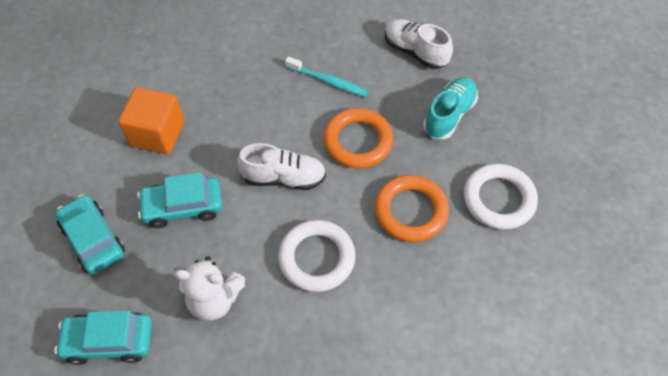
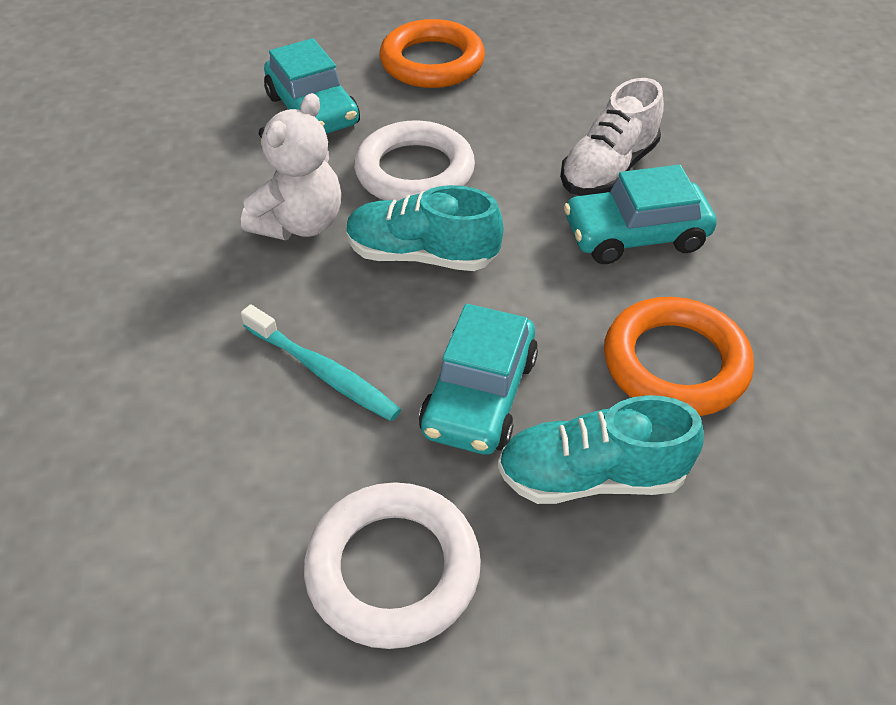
orange cube: [118,87,184,154] = 1 -> none = 0
turquoise shoe: [423,77,478,139] = 1 -> [346,185,503,271] [498,395,704,504] = 2
white shoe: [237,143,326,190] [385,19,453,69] = 2 -> [560,78,664,196] = 1

